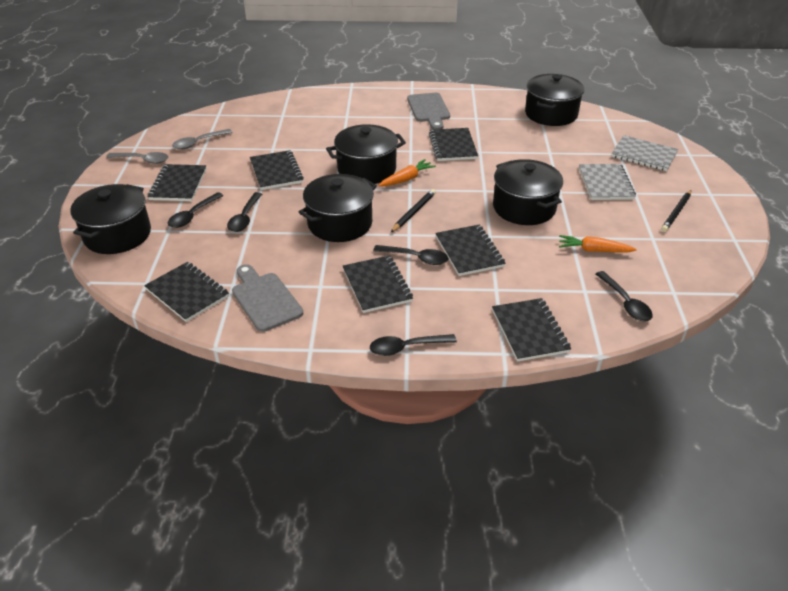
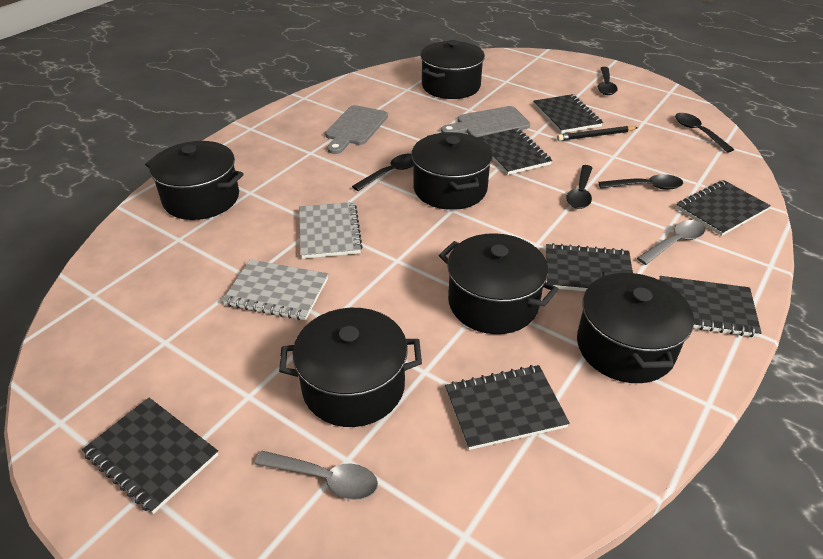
black pencil: [391,189,436,232] [661,190,691,232] = 2 -> [557,126,638,141] = 1
black pot: [70,184,151,254] [299,174,377,242] [326,124,406,184] [493,159,563,225] [525,74,584,126] = 5 -> [145,141,244,220] [279,308,422,427] [411,132,493,210] [420,40,485,99] [439,233,559,334] [577,271,694,383] = 6
orange carrot: [379,159,436,186] [559,235,637,253] = 2 -> none = 0

